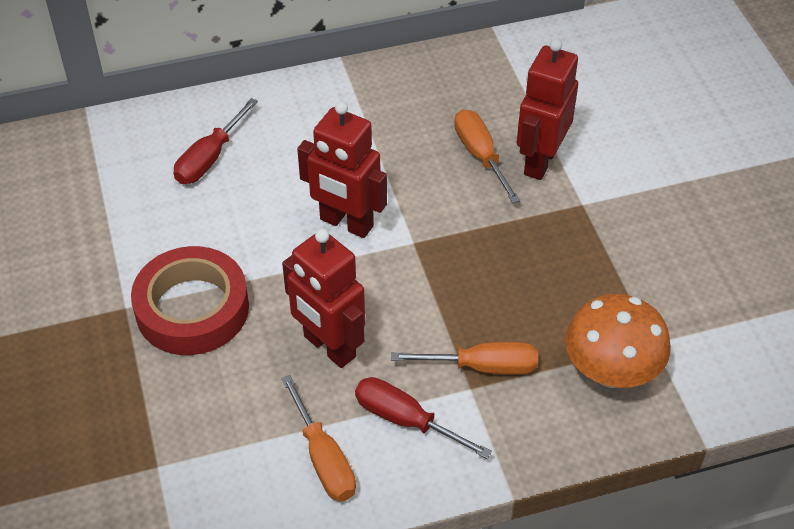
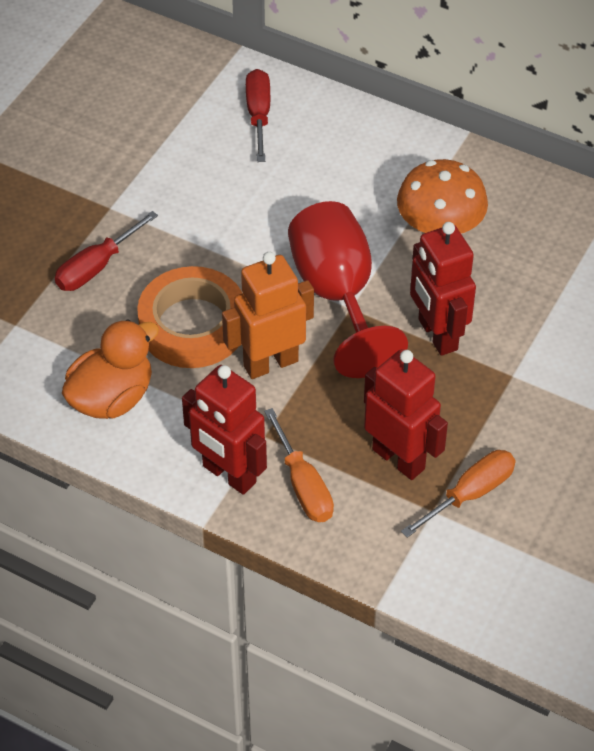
orange duck: none = 0 -> [62,319,159,419] = 1
orange robot: none = 0 -> [222,252,314,379] = 1
orange screwdriver: [281,375,356,501] [391,342,538,375] [454,109,521,203] = 3 -> [264,408,334,522] [401,450,516,538] = 2
orange tape: none = 0 -> [137,266,242,368] = 1
red goblet: none = 0 -> [288,201,408,378] = 1
red tape: [131,246,249,355] = 1 -> none = 0

